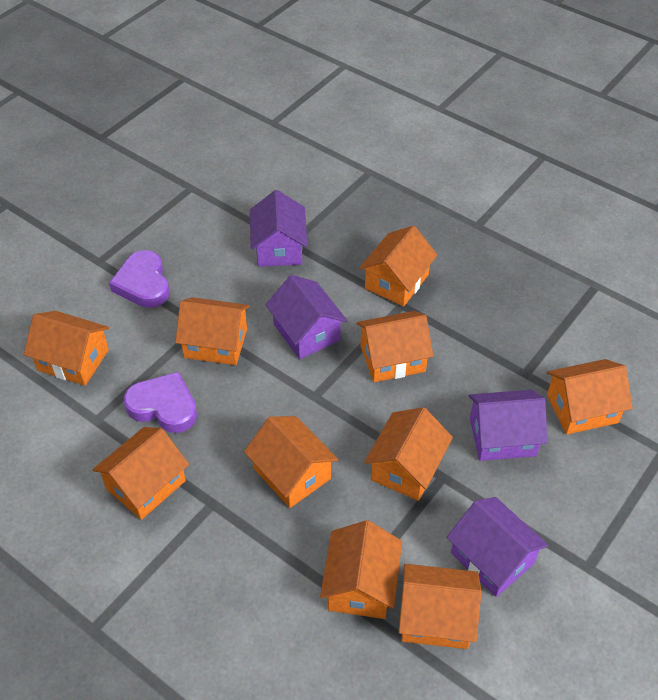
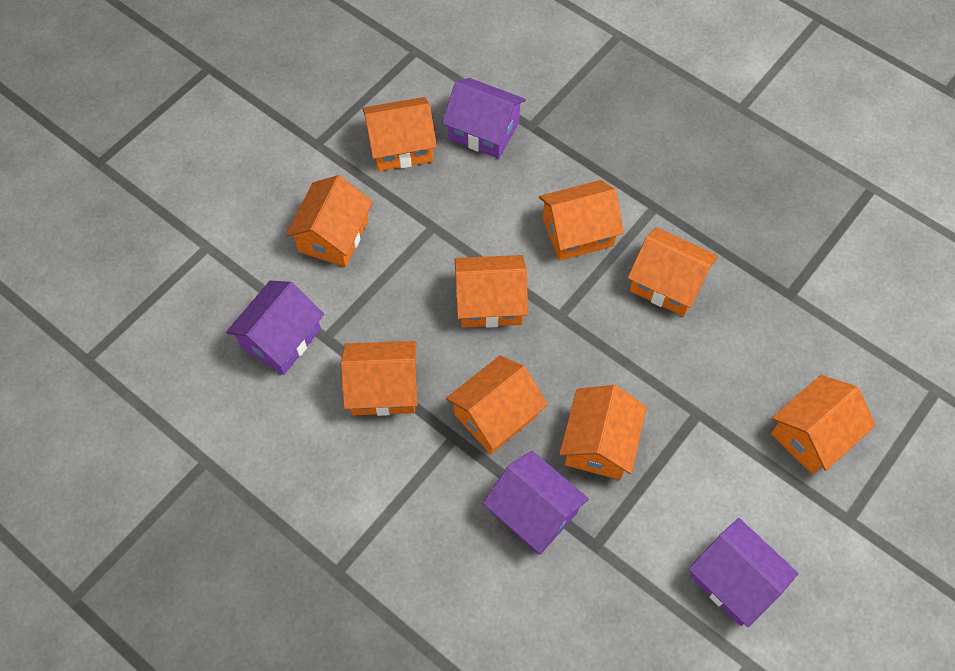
orange house: [24,311,109,386] [93,427,189,520] [175,297,250,365] [244,416,338,508] [320,520,402,619] [356,311,433,382] [359,226,437,307] [364,407,453,501] [399,564,482,649] [547,359,633,435] = 10 -> [286,175,373,267] [341,341,418,416] [362,97,437,171] [446,355,548,454] [455,255,528,328] [539,180,624,261] [559,385,647,480] [628,227,718,317] [771,375,876,475] = 9
purple heart: [109,250,170,308] [123,372,197,433] = 2 -> none = 0

